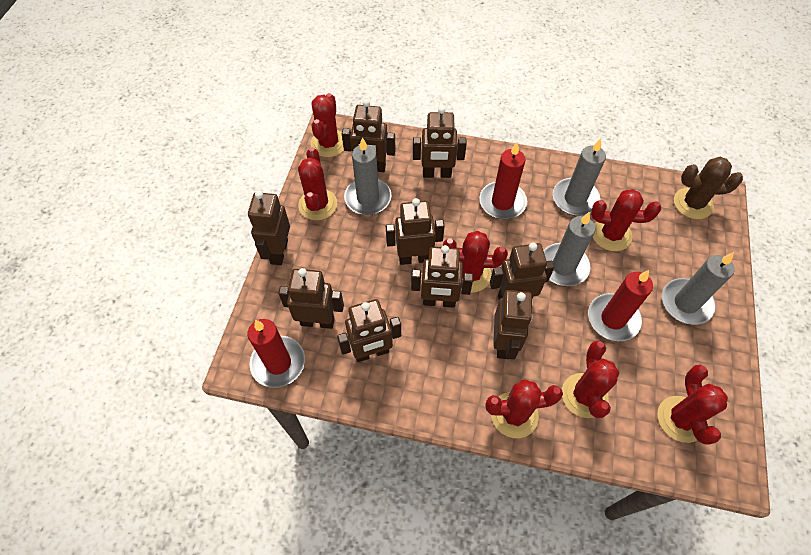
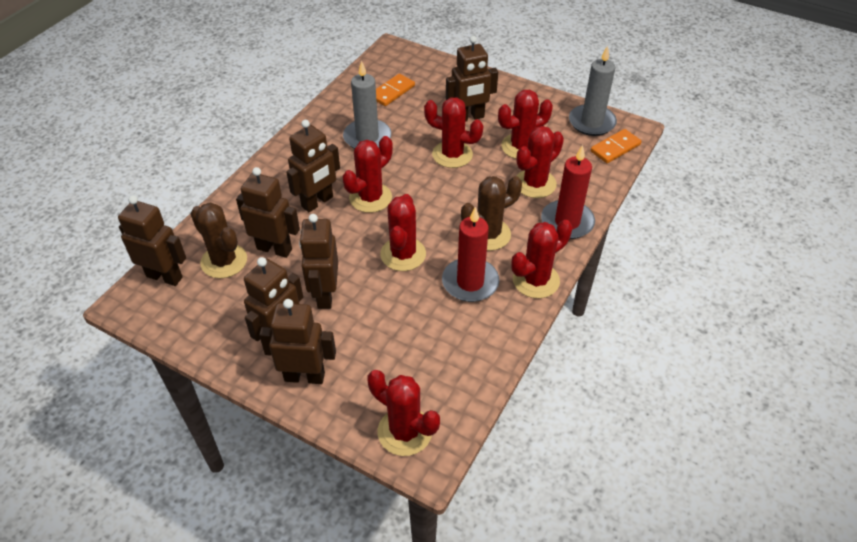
brown cactus: [674,157,743,219] = 1 -> [191,202,247,278] [461,176,522,251] = 2
brown robot: [248,191,290,265] [278,268,344,329] [337,299,401,362] [342,99,395,172] [386,198,445,265] [411,245,473,308] [413,106,467,178] [490,242,554,300] [493,290,533,359] = 9 -> [118,195,186,286] [236,167,300,258] [244,257,303,341] [259,299,336,384] [286,120,340,212] [299,214,338,309] [446,36,498,122] = 7
grey candle: [344,137,391,215] [543,212,595,286] [553,138,606,216] [662,252,735,325] = 4 -> [343,61,391,149] [569,46,617,136] = 2
orange domino: none = 0 -> [376,74,415,106] [591,129,642,163] = 2
red candle: [247,319,305,388] [480,142,527,219] [588,270,653,341] = 3 -> [442,207,499,302] [541,145,595,239] = 2

